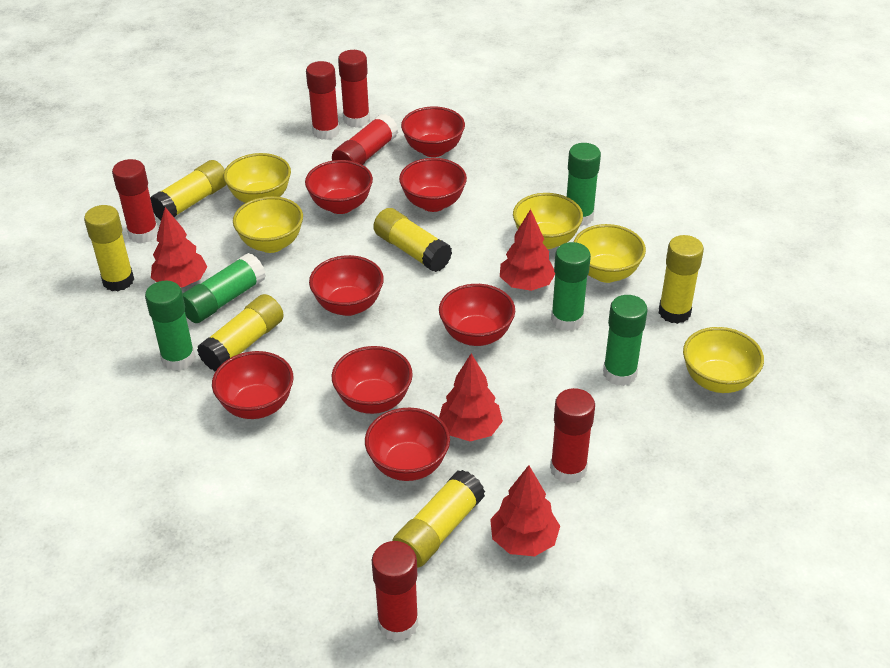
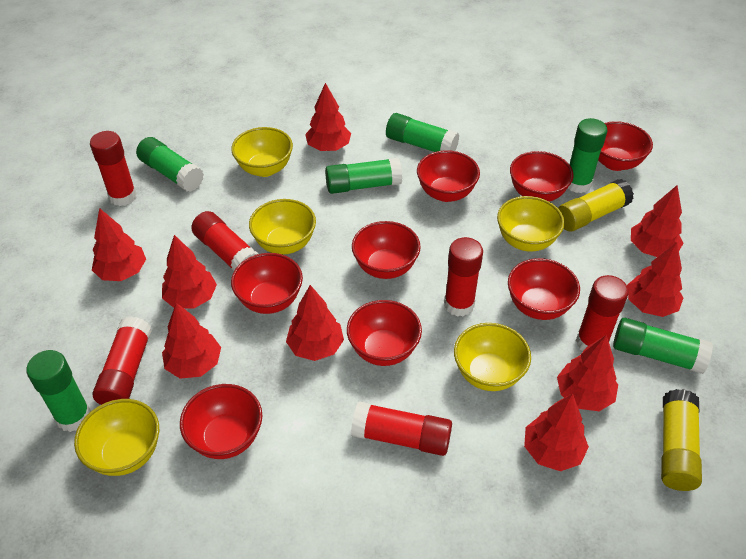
green glue stick: [145,281,195,371] [183,253,266,323] [551,242,591,331] [567,143,601,226] [603,295,648,386] = 5 -> [26,350,91,432] [136,137,204,192] [325,158,402,194] [386,113,459,152] [568,118,607,193] [613,318,713,374] = 6
red tree: [151,207,207,287] [439,353,503,441] [490,465,560,557] [500,209,555,291] = 4 -> [92,208,146,281] [162,235,217,309] [162,303,221,379] [286,285,344,361] [305,83,351,151] [524,393,589,471] [557,335,618,411] [627,242,684,317] [631,185,683,257] = 9
yellow glue stick: [84,205,134,291] [150,160,227,220] [197,294,284,371] [373,208,452,272] [392,470,485,568] [659,235,704,324] = 6 -> [558,179,634,232] [661,389,702,491] = 2

